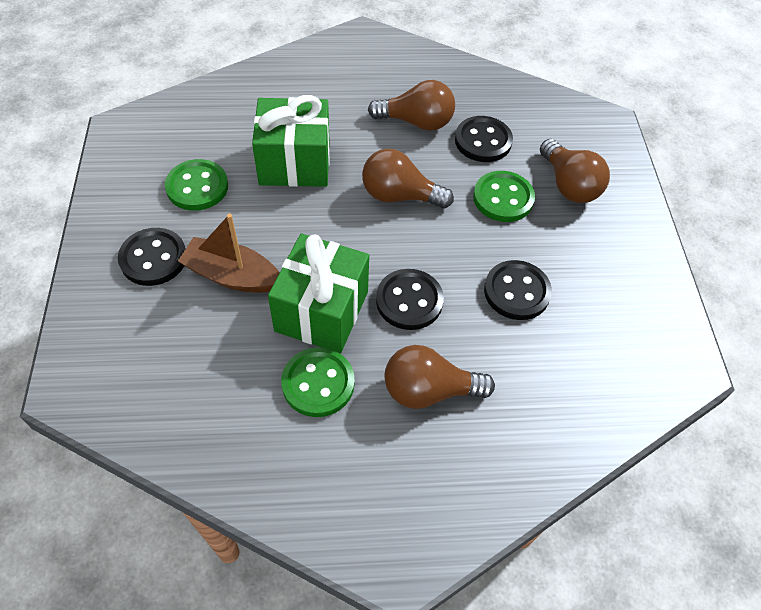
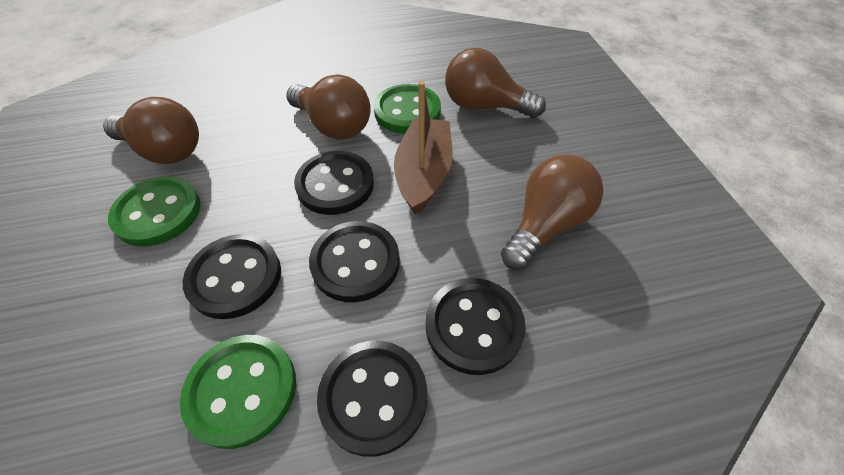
black button: [118,228,186,286] [376,269,444,330] [455,116,513,162] [484,260,552,320] = 4 -> [183,234,281,319] [294,151,374,215] [309,221,400,302] [317,341,427,457] [426,278,526,375] = 5
green gift: [252,95,330,187] [268,233,369,353] = 2 -> none = 0

